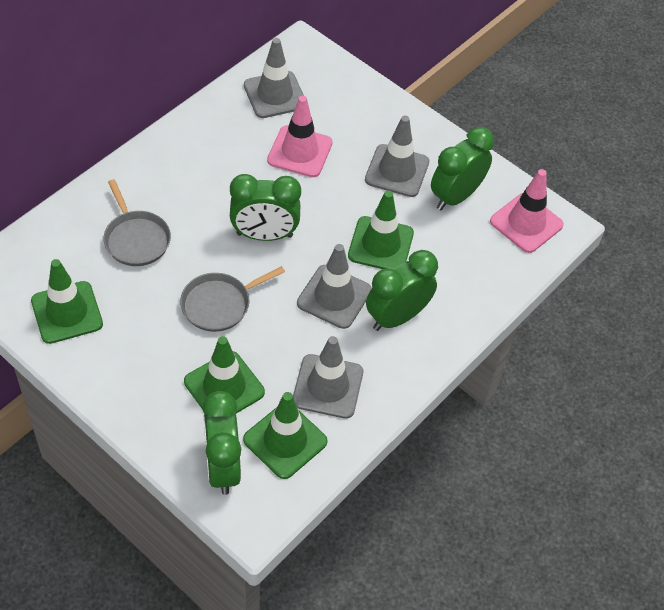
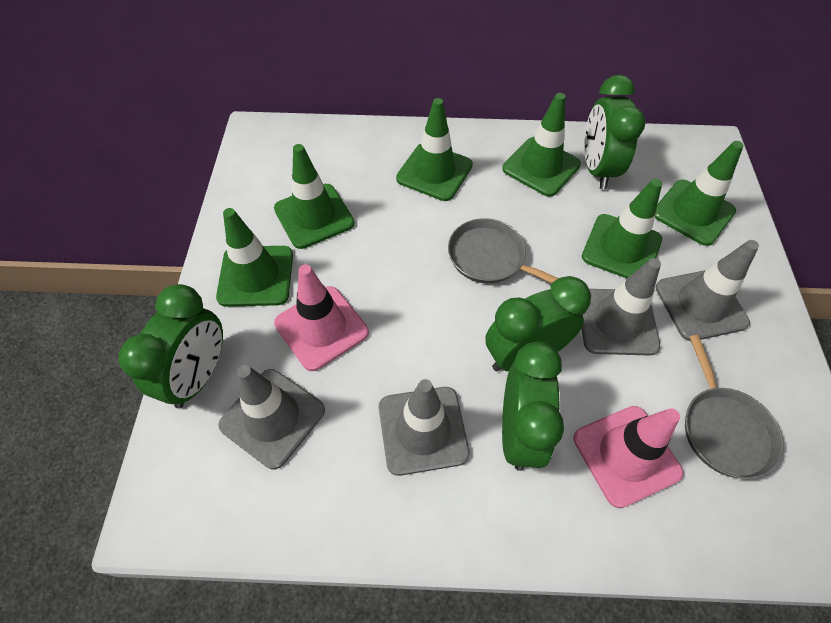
green traffic cone: [31,259,103,344] [184,336,265,413] [243,392,328,479] [348,190,414,269] = 4 -> [216,208,293,307] [274,144,354,249] [396,98,473,201] [502,93,581,197] [582,178,662,278] [655,141,744,246] = 6

